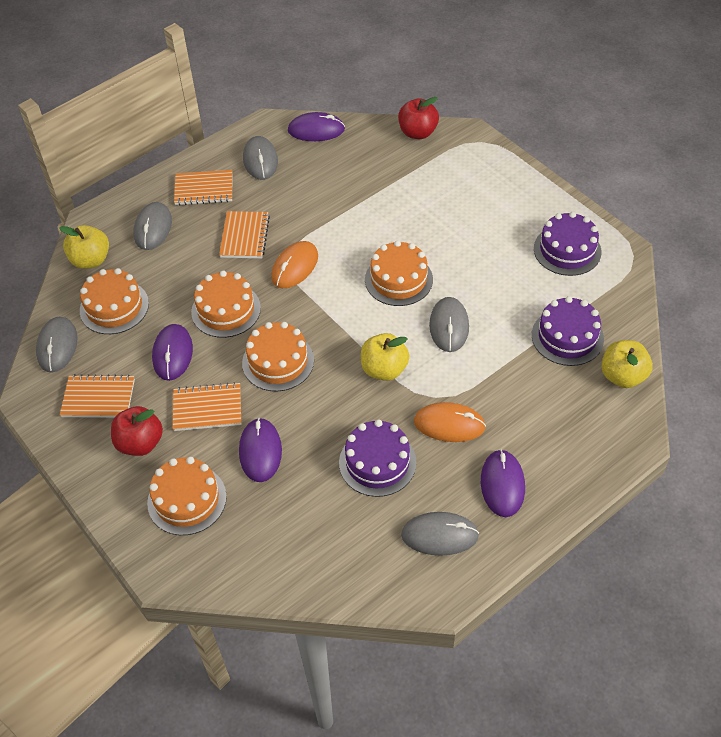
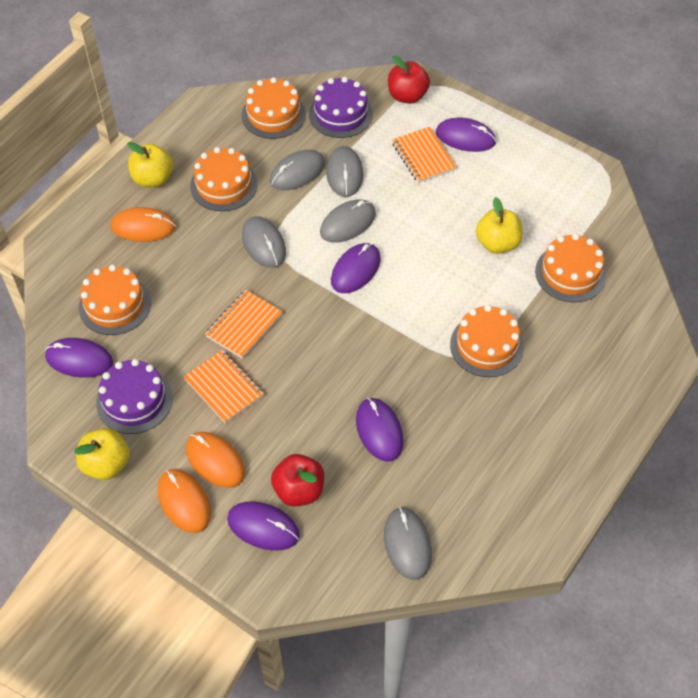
orange mouse: [271,241,318,288] [414,402,486,442] = 2 -> [111,207,176,242] [158,469,211,533] [186,432,245,488] = 3
orange notebook: [60,374,135,418] [173,382,241,431] [174,170,232,206] [219,211,270,258] = 4 -> [184,350,264,424] [205,290,283,359] [392,127,457,183] = 3
purple cake: [339,419,416,497] [532,296,604,366] [534,212,602,276] = 3 -> [96,359,173,434] [309,77,373,138] = 2
purple mouse: [152,324,193,381] [239,418,282,482] [288,112,345,141] [481,449,525,517] = 4 -> [45,338,113,378] [227,502,300,551] [331,243,381,293] [356,398,404,462] [436,117,496,152] = 5

